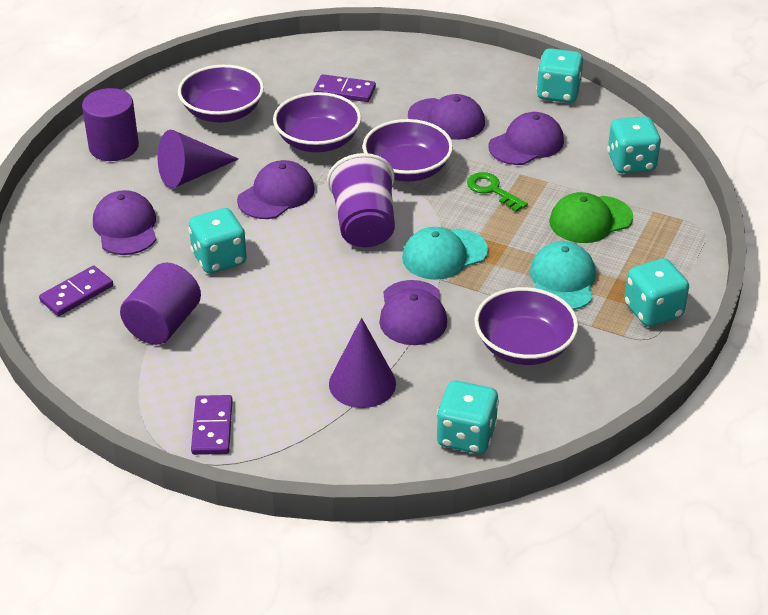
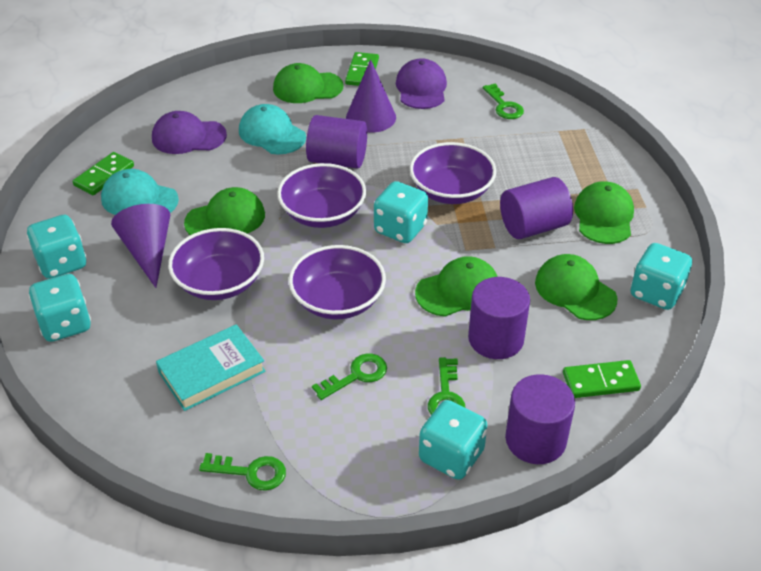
green cap: [549,192,633,243] = 1 -> [184,187,265,235] [273,63,344,103] [415,256,498,317] [535,254,617,320] [574,181,634,244] = 5
green domino: none = 0 -> [73,152,134,195] [345,52,379,86] [563,360,641,398] = 3
green key: [467,172,528,212] = 1 -> [199,453,286,491] [312,353,387,400] [428,357,466,415] [483,84,524,119] = 4
purple cap: [93,190,156,255] [237,160,315,219] [379,280,447,345] [408,94,485,140] [488,112,564,165] = 5 -> [152,111,227,154] [396,58,447,109] = 2
purple cup: [327,153,395,247] = 1 -> none = 0
purple cylinder: [82,88,139,161] [120,263,201,345] = 2 -> [306,115,367,168] [468,277,530,359] [500,177,573,239] [505,374,575,464] = 4
purple domino: [39,266,113,316] [191,395,233,455] [314,74,376,102] = 3 -> none = 0
turquoise book: none = 0 -> [156,324,266,411] = 1

